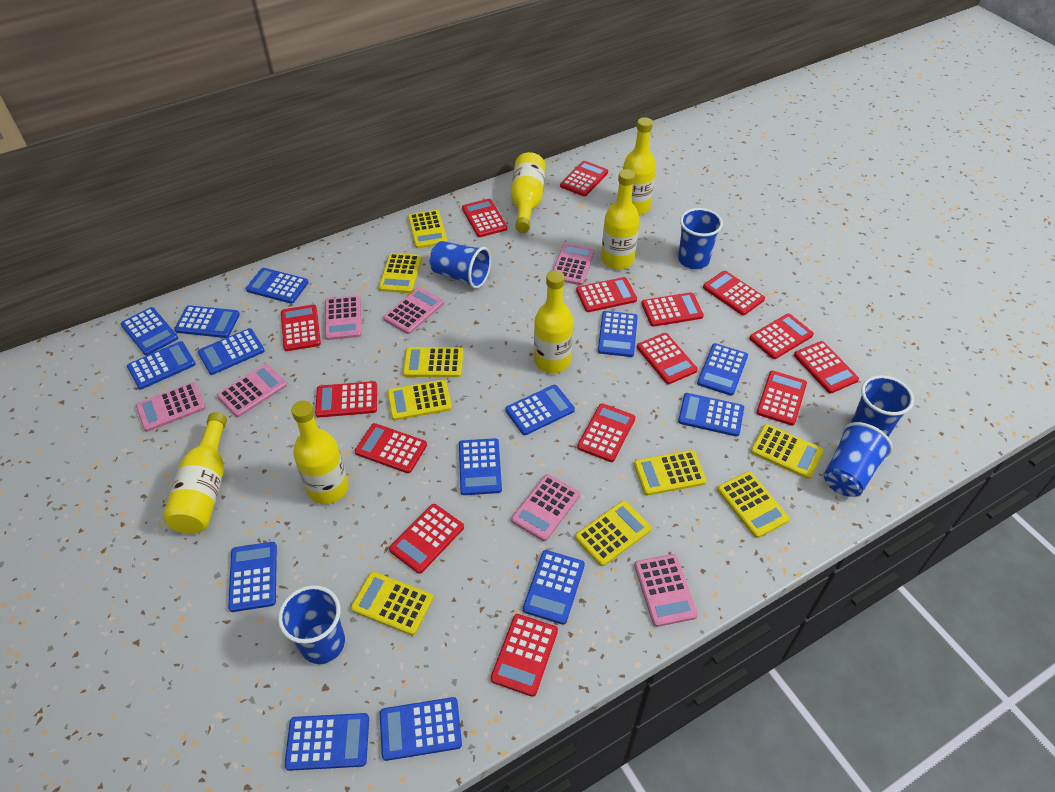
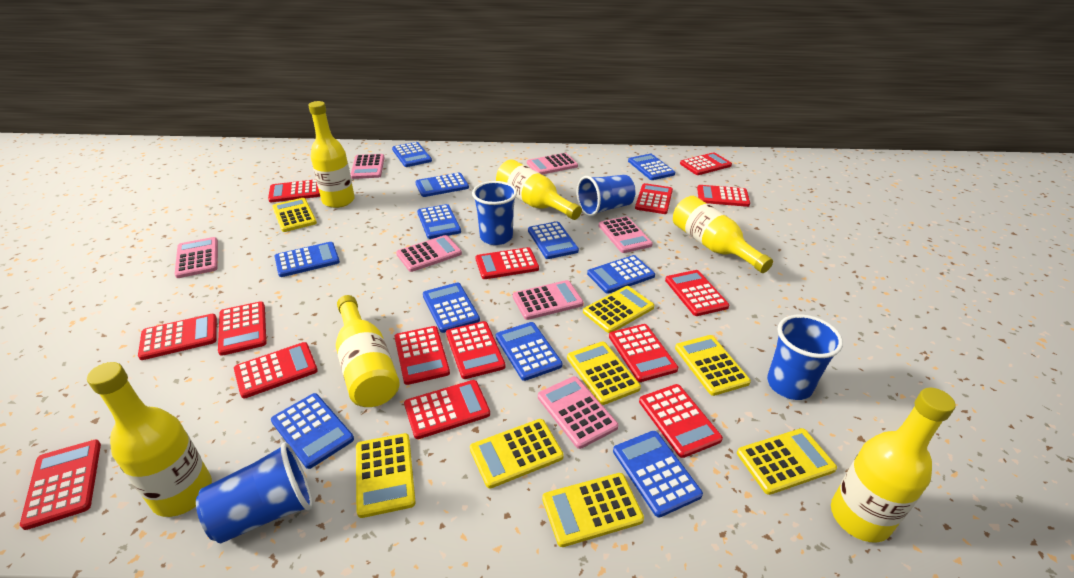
blue calculator: [121,307,178,356] [127,341,196,390] [174,305,240,338] [197,328,265,375] [228,542,277,612] [246,268,309,304] [284,713,369,771] [380,697,462,761] [459,438,502,495] [505,385,575,435] [523,550,585,625] [598,311,638,357] [678,393,744,437] [697,343,748,396] = 14 -> [271,393,354,469] [275,242,340,277] [392,142,432,167] [415,173,469,197] [417,204,461,239] [423,283,480,333] [496,322,563,381] [528,221,579,259] [587,255,655,294] [613,431,703,517] [628,154,675,180] = 11
blue cup: [278,585,345,664] [429,241,491,289] [678,208,723,269] [824,422,893,497] [851,375,914,437] = 5 -> [196,442,313,543] [472,181,517,245] [577,175,636,217] [767,314,843,400] = 4
yellow calculator: [351,572,433,635] [379,253,422,293] [387,380,452,420] [403,347,463,377] [408,210,447,249] [575,501,651,566] [634,450,707,495] [717,471,790,538] [751,424,824,479] = 9 -> [272,198,317,232] [356,433,416,518] [470,419,564,489] [542,473,644,547] [567,342,641,405] [583,286,654,333] [675,335,751,396] [737,428,837,495] = 8

